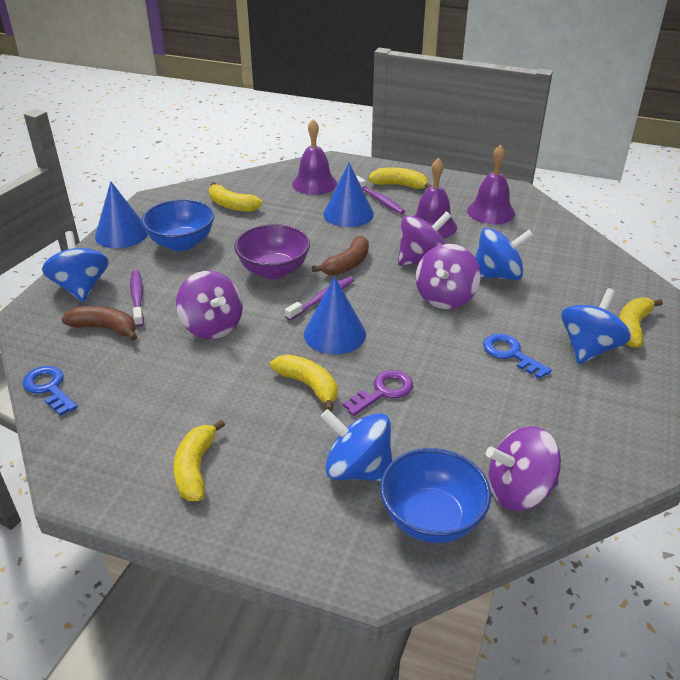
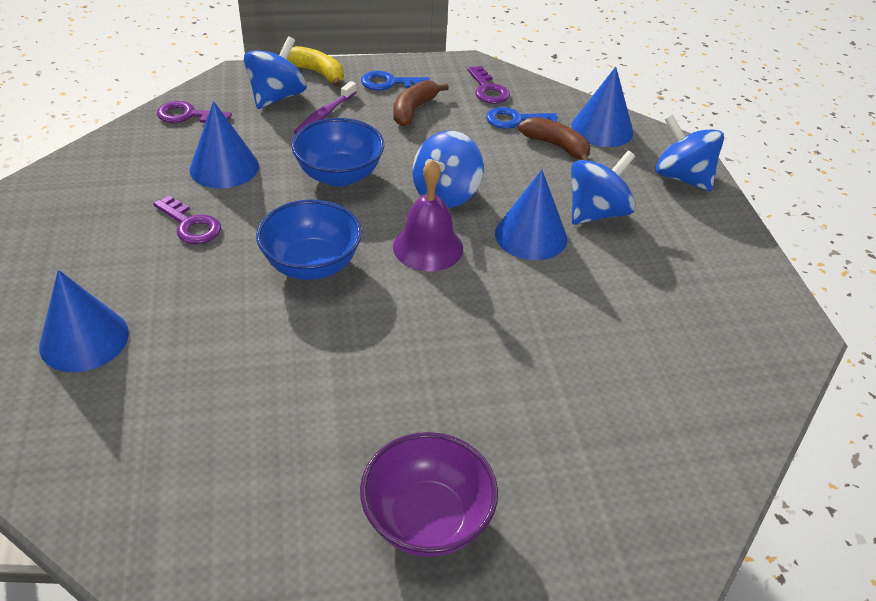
blue cone: [95,181,148,248] [304,276,366,355] [323,163,374,227] = 3 -> [39,270,129,372] [190,101,259,189] [495,170,567,260] [571,67,633,147] = 4
purple bell: [292,119,337,195] [414,158,457,238] [467,145,515,224] = 3 -> [393,159,463,271] = 1
purple key: [343,370,413,416] = 1 -> [153,195,221,244] [157,101,232,123] [467,66,510,104] = 3
purple spinning top: [176,271,243,339] [398,211,452,266] [416,244,481,309] [486,426,561,511] = 4 -> none = 0
purple toothbrush: [130,270,144,327] [285,276,355,321] [356,176,405,214] = 3 -> [294,81,357,134] = 1
yellow banana: [173,420,225,501] [209,182,262,212] [270,354,338,412] [368,167,432,189] [619,297,663,348] = 5 -> [287,46,344,87] = 1

